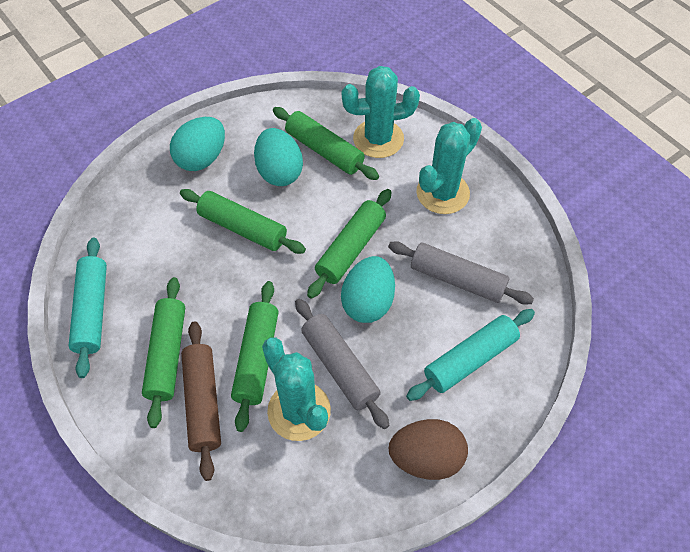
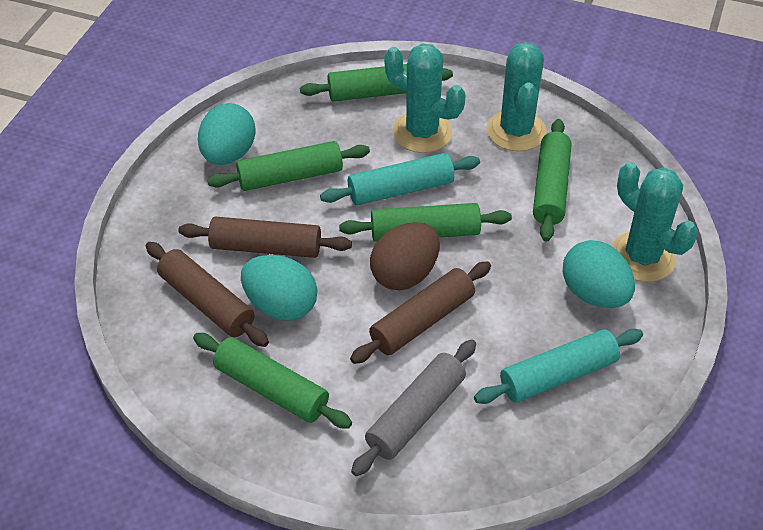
brown rolling pin: [181,322,221,481] = 1 -> [146,242,269,347] [178,217,352,258] [350,261,491,364] = 3
grey rolling pin: [295,299,389,429] [388,241,534,305] = 2 -> [351,339,476,476] = 1

